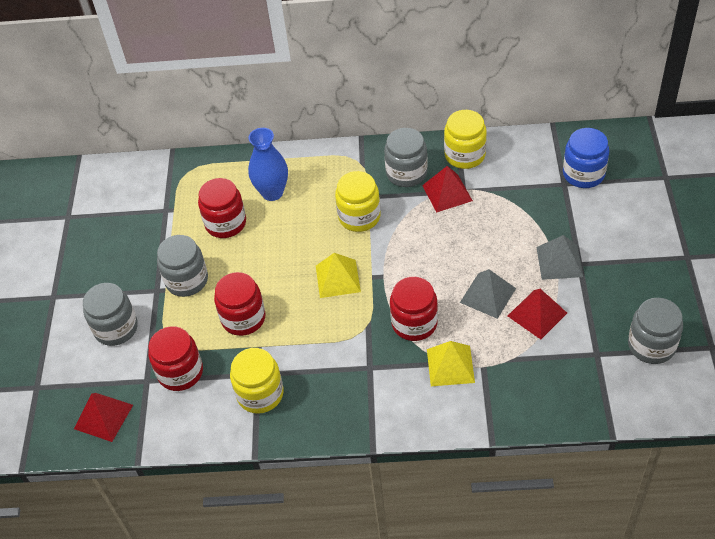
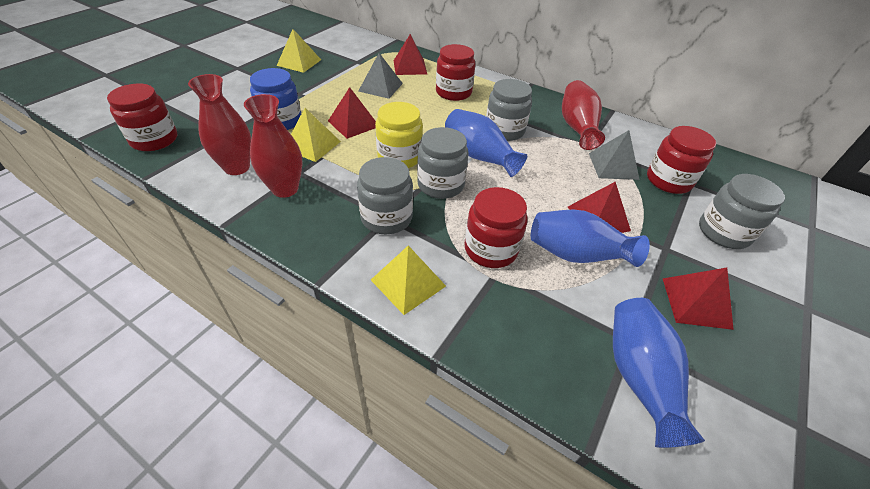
blue vase: [248,128,288,201] = 1 -> [445,109,527,177] [531,210,650,267] [613,298,705,448] = 3
red pyramid: [74,393,133,442] [422,166,473,212] [508,289,567,339] = 3 -> [328,87,376,139] [394,34,427,75] [568,182,631,233] [663,268,734,330] = 4
red vase: none = 0 -> [188,74,251,175] [244,94,303,198] [562,80,605,150] = 3
yellow jar: [230,348,284,414] [335,171,381,232] [444,110,487,169] = 3 -> [375,102,423,168] = 1
yellow pyramid: [316,253,361,298] [427,341,475,386] = 2 -> [277,29,321,73] [291,108,341,162] [371,246,446,315] = 3

